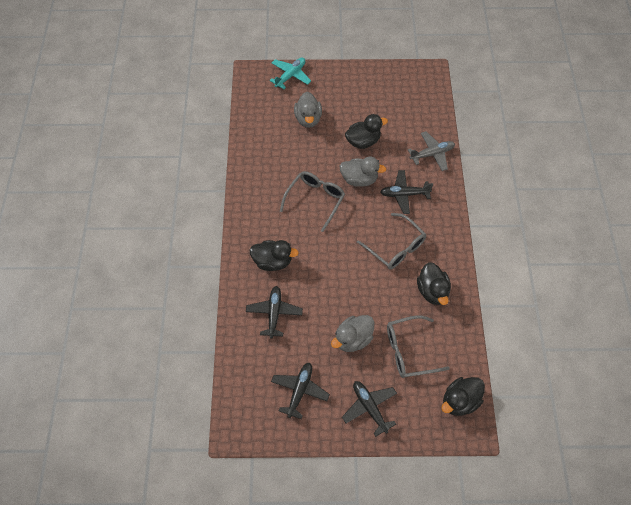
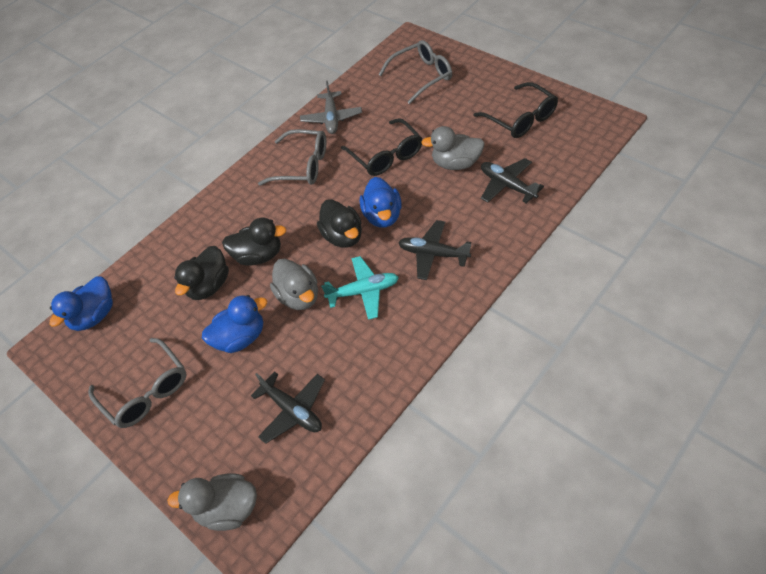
black duck: [249,240,299,271] [345,114,388,149] [417,262,451,305] [441,377,485,416] = 4 -> [174,246,229,300] [222,218,286,266] [317,199,362,248] = 3
black glasses: none = 0 -> [341,118,422,176] [473,82,558,138] = 2
black plane: [246,286,303,339] [271,363,330,419] [342,381,397,437] [380,170,433,214] = 4 -> [251,371,325,444] [398,220,471,280] [481,158,544,203] = 3
blue duck: none = 0 -> [49,276,113,331] [202,295,267,353] [360,177,402,228] = 3

